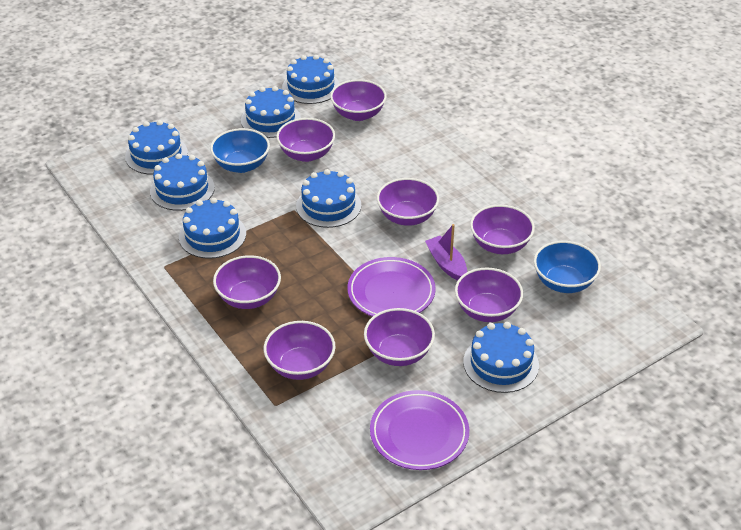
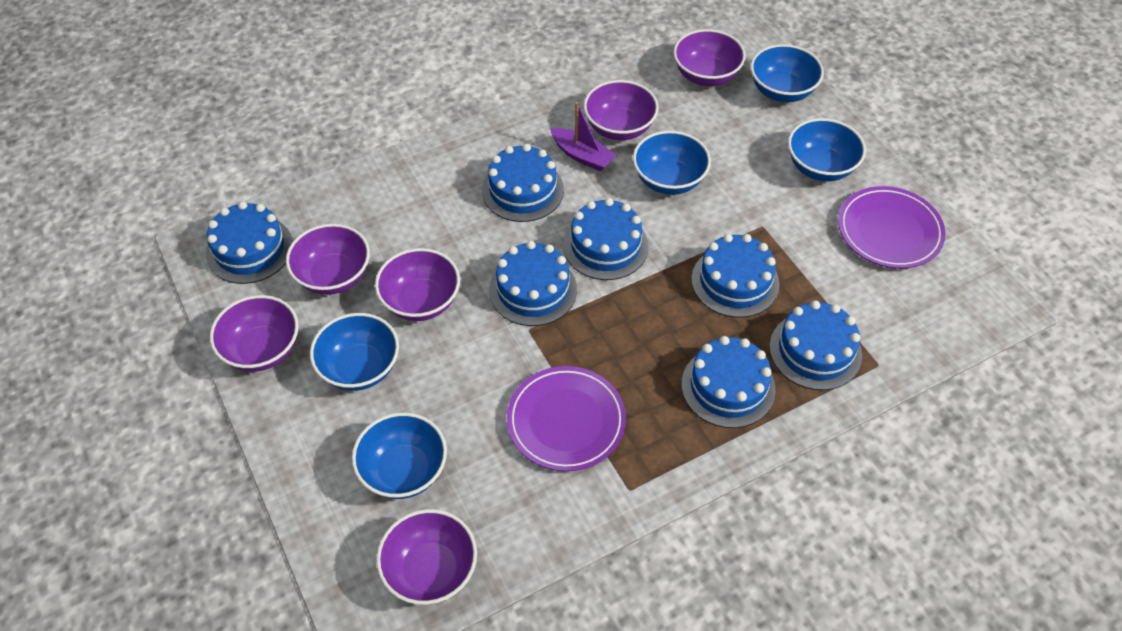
blue bowl: [210,128,270,173] [534,241,601,293] = 2 -> [310,313,399,391] [352,413,447,499] [633,131,711,195] [750,44,824,102] [788,118,866,181] = 5
purple bowl: [213,255,281,309] [264,321,335,380] [276,118,335,162] [330,79,386,121] [364,308,435,366] [377,178,439,226] [455,268,523,322] [470,205,535,254] = 8 -> [210,295,299,372] [286,224,370,295] [375,248,460,321] [376,509,477,605] [583,80,659,140] [673,29,746,86] = 6

